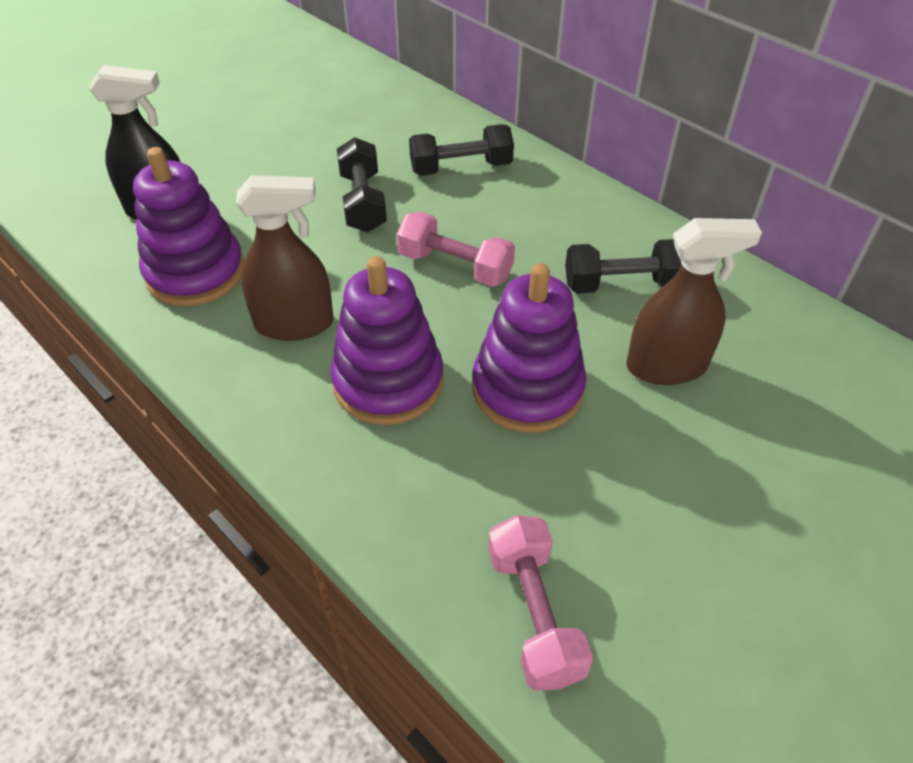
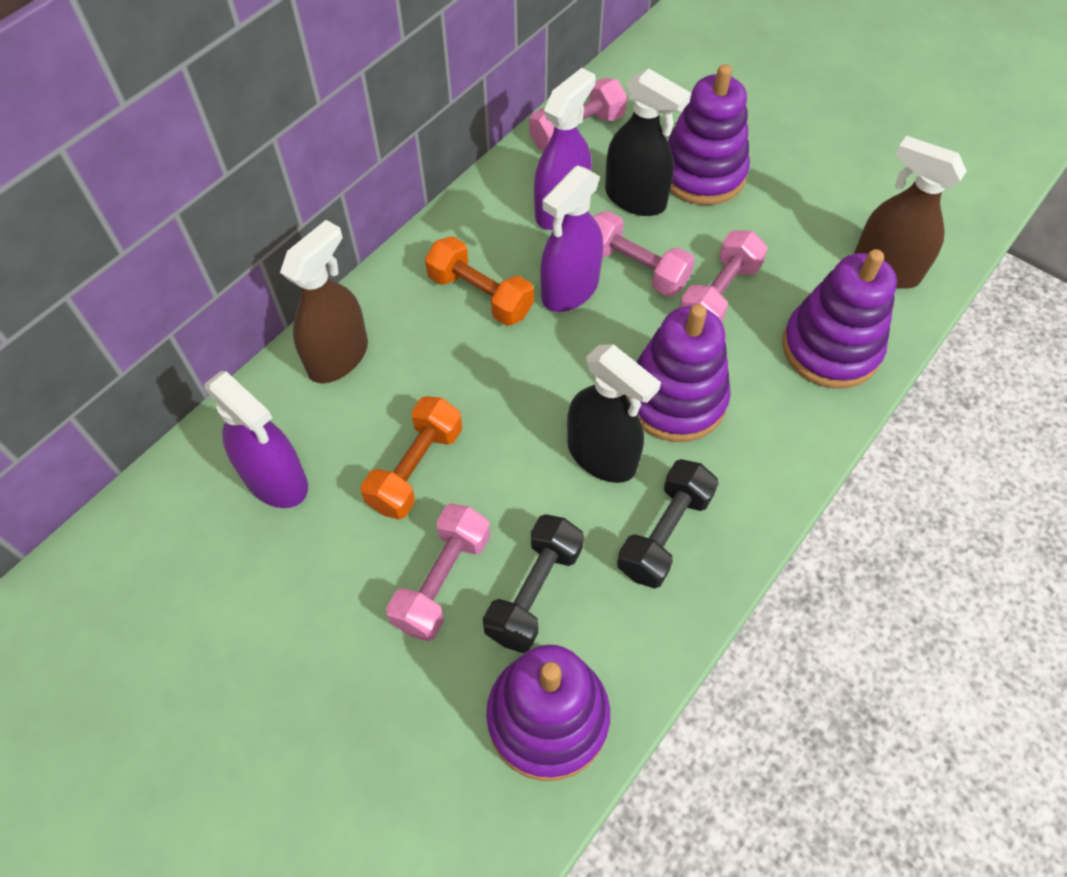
black dumbbell: [337,137,387,232] [409,124,514,176] [565,239,682,294] = 3 -> [483,514,584,653] [617,459,719,589] = 2
black spray bottle: [88,65,180,220] = 1 -> [567,344,661,483] [605,68,691,216] = 2
orange dumbbell: none = 0 -> [361,396,462,519] [425,236,534,326] = 2
pink dumbbell: [397,211,515,287] [488,515,593,691] = 2 -> [386,504,490,641] [529,78,627,150] [593,211,695,297] [680,230,768,322] = 4
purple spray bottle: none = 0 -> [205,371,308,508] [534,68,596,230] [540,165,603,312] = 3
purple stacking toy: [133,147,244,306] [330,256,444,425] [472,263,586,432] = 3 -> [486,645,610,781] [626,304,731,442] [668,64,750,205] [782,249,897,389] = 4

